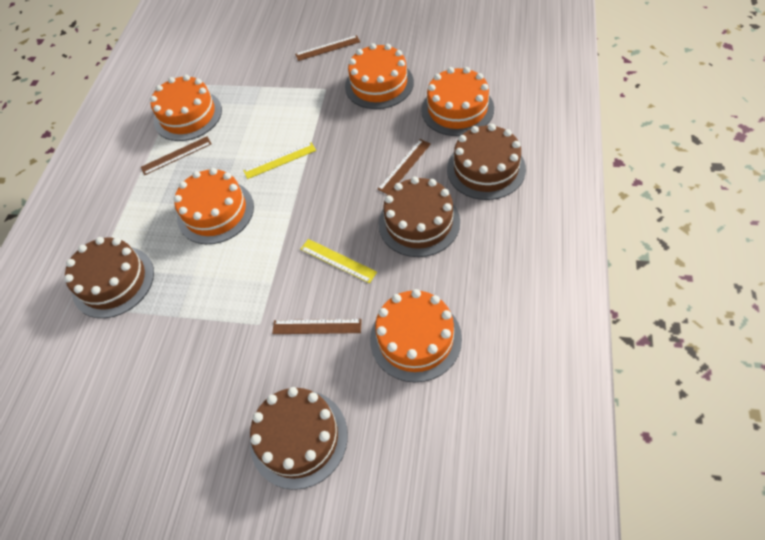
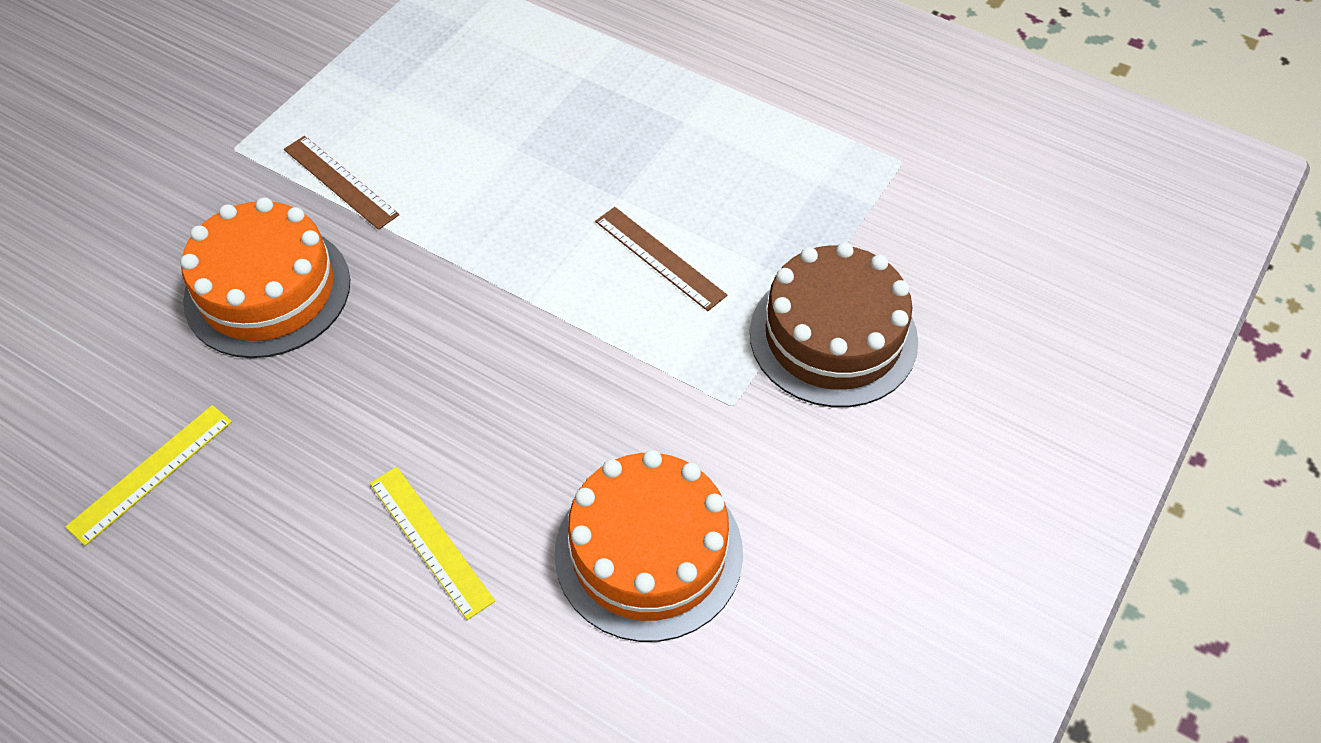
brown cake: [64,237,154,318] [250,387,348,490] [379,177,460,257] [447,124,526,200] = 4 -> [750,242,918,407] = 1
brown ruler: [141,137,212,175] [272,319,362,334] [295,35,360,61] [377,139,431,194] = 4 -> [284,136,399,230] [595,207,727,311] = 2
orange cake: [150,75,222,141] [174,168,254,244] [345,43,414,109] [370,289,462,382] [421,67,494,136] = 5 -> [180,198,350,358] [555,450,743,642] = 2

